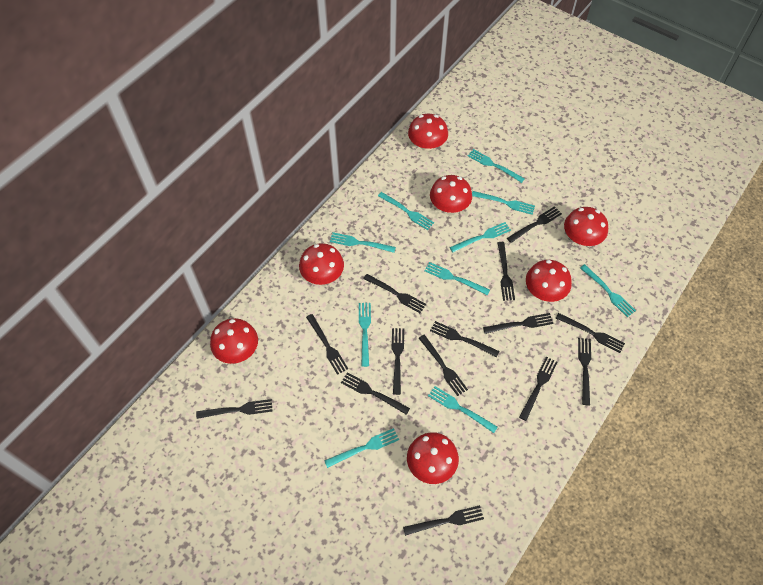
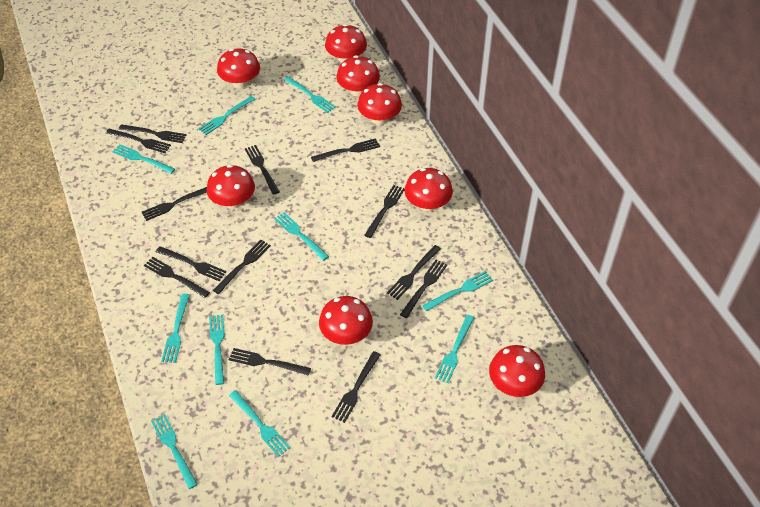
black fork: [196,399,273,419] [306,314,348,375] [341,372,410,415] [363,274,426,313] [392,328,404,395] [403,505,484,536] [419,335,468,396] [430,321,499,357] [483,313,553,334] [497,242,515,301] [507,206,562,243] [519,357,558,421] [556,313,625,353] [578,338,591,405] = 14 -> [106,129,171,153] [119,125,186,143] [142,187,207,221] [144,257,210,298] [156,246,226,281] [213,239,271,294] [229,348,311,376] [245,145,280,195] [311,138,380,162] [332,351,381,423] [364,185,405,238] [387,245,441,300] [400,260,447,318] = 13
red mushroom: [210,318,258,364] [299,243,344,285] [407,432,459,484] [408,114,448,151] [430,175,472,213] [526,260,572,302] [564,207,608,246] = 7 -> [207,165,255,209] [217,48,260,88] [319,296,373,345] [325,24,367,63] [336,55,380,96] [357,83,402,125] [404,168,453,212] [489,345,545,397] = 8

